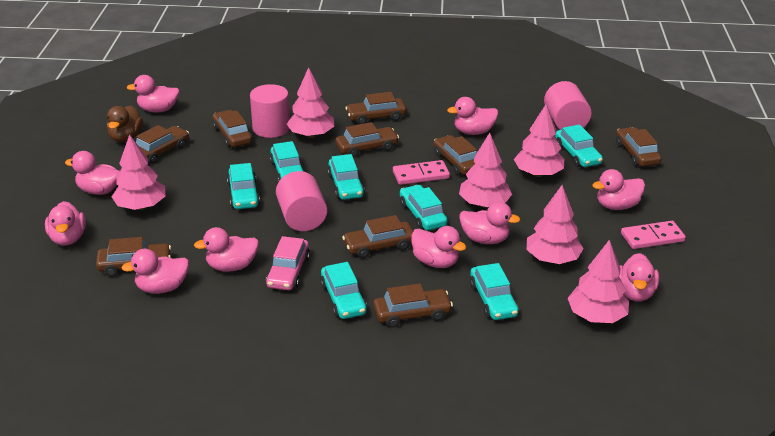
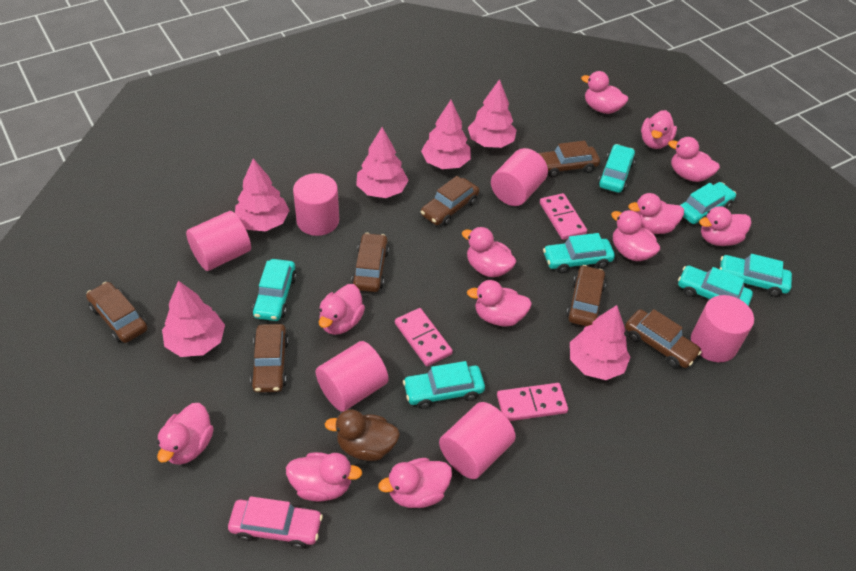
brown car: [96,237,171,277] [136,125,189,164] [213,110,252,148] [335,122,399,157] [342,215,413,258] [345,92,406,124] [373,283,453,327] [434,135,477,175] [616,127,662,167] = 9 -> [86,282,147,343] [250,324,289,393] [351,233,389,292] [421,176,479,226] [538,141,600,177] [566,265,606,326] [625,309,702,368] = 7
pink cylinder: [250,84,290,138] [276,171,327,231] [544,81,592,130] = 3 -> [186,211,251,271] [293,173,339,236] [315,341,389,412] [439,402,516,479] [491,148,548,206] [691,295,754,362] = 6
pink domino: [393,160,450,185] [621,221,686,249] = 2 -> [395,308,453,366] [497,383,568,421] [540,193,587,240] = 3
pink duck: [45,201,86,245] [65,151,120,195] [121,249,189,294] [126,75,180,113] [194,227,259,272] [411,226,466,268] [447,97,498,135] [459,202,520,244] [593,169,645,210] [619,253,659,301] = 10 -> [157,403,214,465] [286,452,362,502] [319,284,365,335] [378,458,452,508] [462,227,516,277] [467,280,532,327] [581,71,628,114] [611,210,660,261] [628,193,684,234] [641,110,677,149] [668,137,720,182] [699,206,751,246] = 12

